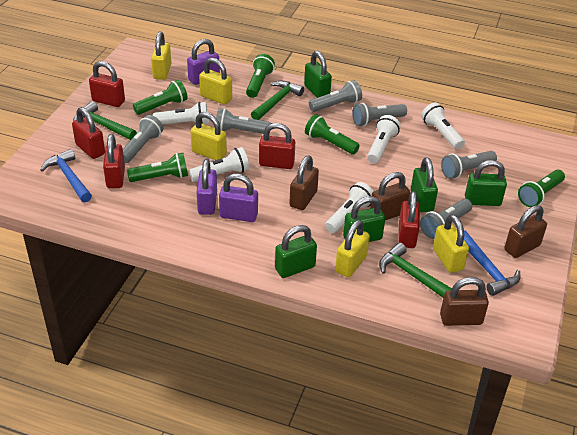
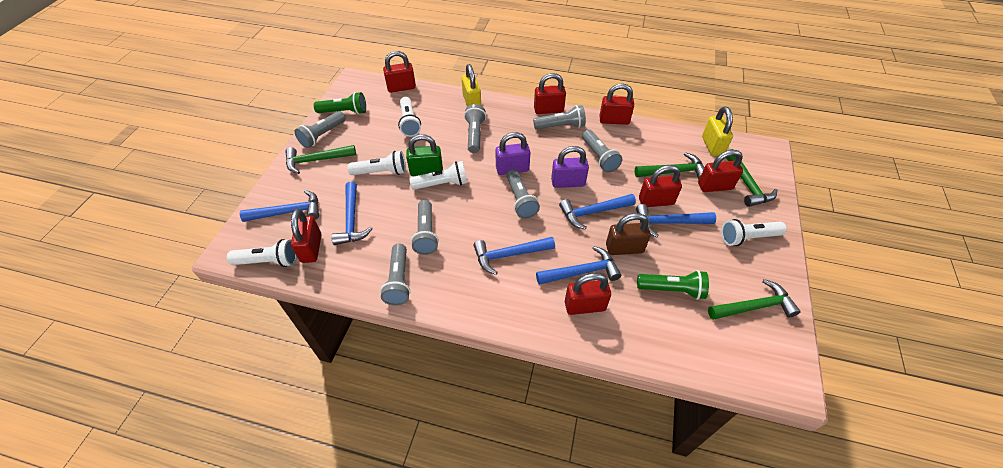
blue hammer: [41,149,92,202] [464,230,520,296] = 2 -> [240,190,319,222] [331,181,373,245] [473,237,555,275] [536,246,621,285] [559,194,636,230] [636,204,716,238] = 6
brown padlock: [289,156,319,210] [370,172,410,220] [440,277,489,326] [504,205,547,258] = 4 -> [606,213,651,255] = 1
green flashlight: [127,153,188,182] [133,80,188,115] [246,54,275,98] [305,114,360,155] [518,170,565,207] = 5 -> [314,92,366,114] [637,270,709,300] = 2
green hammer: [73,101,137,140] [251,81,304,120] [379,243,452,298] = 3 -> [285,145,356,174] [635,152,705,179] [708,279,801,320] [726,149,778,207] = 4
green padlock: [275,225,317,278] [304,51,332,98] [343,196,385,242] [411,157,438,212] [465,160,507,206] = 5 -> [406,134,443,176] = 1
grey flashlight: [123,115,163,163] [216,108,271,134] [309,80,362,112] [352,103,407,126] [420,199,472,239] [441,151,497,179] = 6 -> [295,111,346,148] [380,244,410,306] [411,200,439,255] [464,104,486,153] [506,169,540,219] [533,105,586,130] [582,129,622,172] = 7
purple padlock: [187,39,220,85] [196,159,217,215] [219,174,258,222] = 3 -> [496,132,530,175] [551,146,589,188] = 2
red padlock: [72,107,105,159] [89,61,125,107] [103,134,125,188] [259,123,295,169] [398,191,420,248] = 5 -> [291,209,322,263] [383,51,416,93] [534,73,566,114] [565,273,611,315] [599,83,634,125] [639,165,682,207] [698,150,743,192] = 7
yellow padlock: [151,31,172,80] [190,112,227,160] [199,58,232,105] [335,220,370,277] [433,214,469,273] = 5 -> [462,64,481,107] [702,107,733,156] = 2

